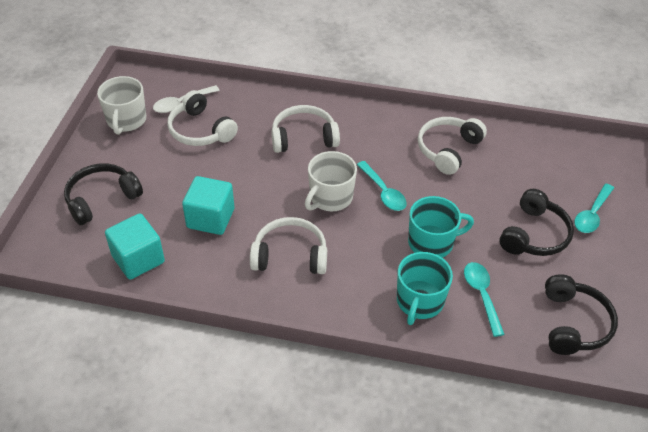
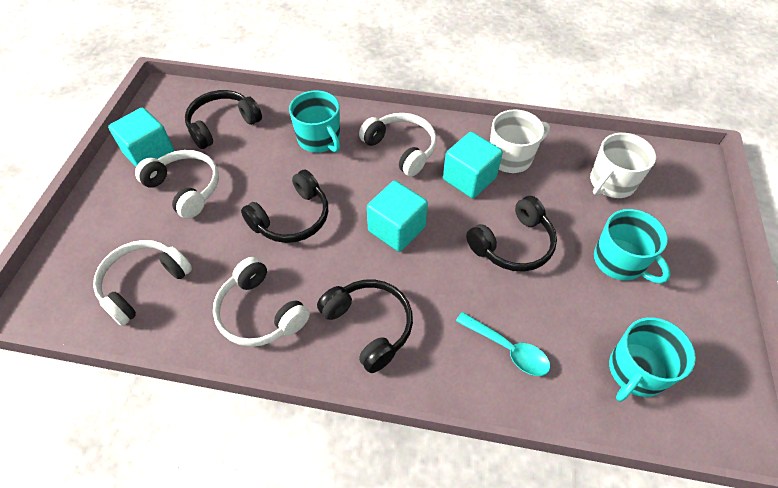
black headphones: [64,163,143,225] [499,189,574,256] [545,274,618,355] = 3 -> [185,90,262,149] [241,170,328,243] [317,280,413,373] [466,196,557,272] = 4
turquoise cube: [105,213,165,280] [182,176,235,235] = 2 -> [108,108,175,167] [367,181,428,252] [443,132,503,198] = 3
turquoise mug: [397,252,453,325] [408,196,474,258] = 2 -> [289,90,340,153] [594,209,671,283] [609,317,696,402] = 3
turquoise spoon: [357,161,407,211] [464,262,505,337] [574,184,614,233] = 3 -> [456,312,550,376] = 1
white spoon: [153,85,220,113] = 1 -> none = 0

